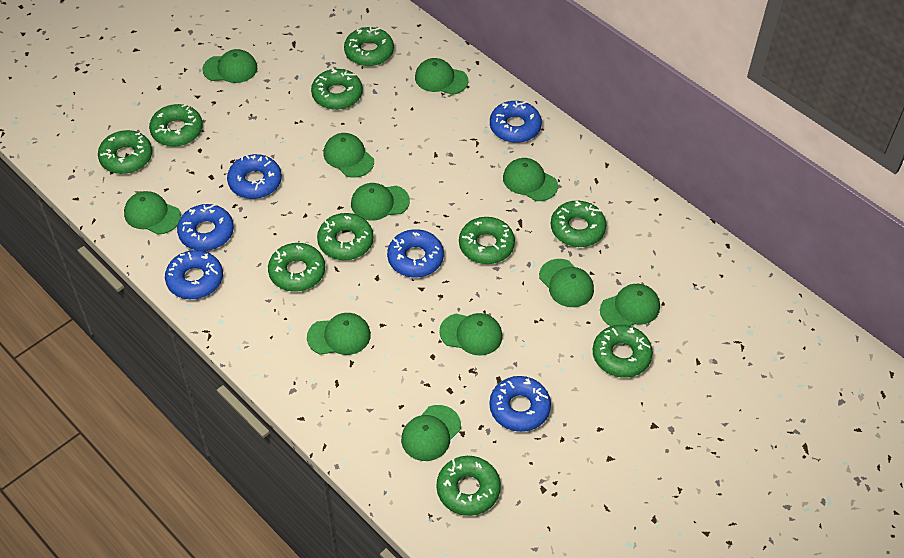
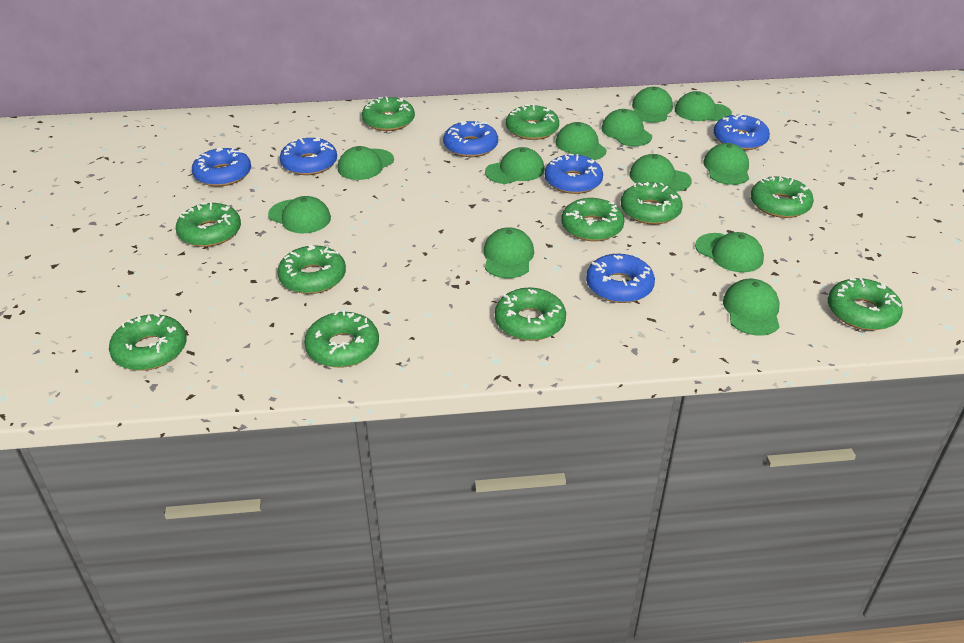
green cap: [124,191,181,235] [202,49,257,83] [307,313,371,355] [324,133,374,178] [351,183,410,221] [401,405,461,461] [415,58,468,95] [439,313,503,356] [503,158,558,201] [539,259,594,307] [600,284,660,326] = 11 -> [268,196,331,233] [338,146,394,180] [483,227,534,278] [485,147,545,184] [555,122,607,160] [601,109,652,146] [630,154,692,192] [632,87,673,123] [675,91,732,121] [695,232,764,272] [703,143,749,185] [723,279,780,336] = 12
green donut: [98,130,152,174] [149,104,203,147] [268,243,325,292] [311,69,363,110] [317,213,373,260] [344,27,394,66] [437,456,501,516] [459,217,515,264] [551,201,606,247] [593,325,653,378] = 10 -> [109,313,187,371] [176,202,241,247] [278,244,346,294] [304,310,379,368] [362,96,415,131] [495,288,566,341] [506,104,559,140] [561,198,624,241] [621,182,683,224] [751,176,814,218] [828,278,903,330] = 11

